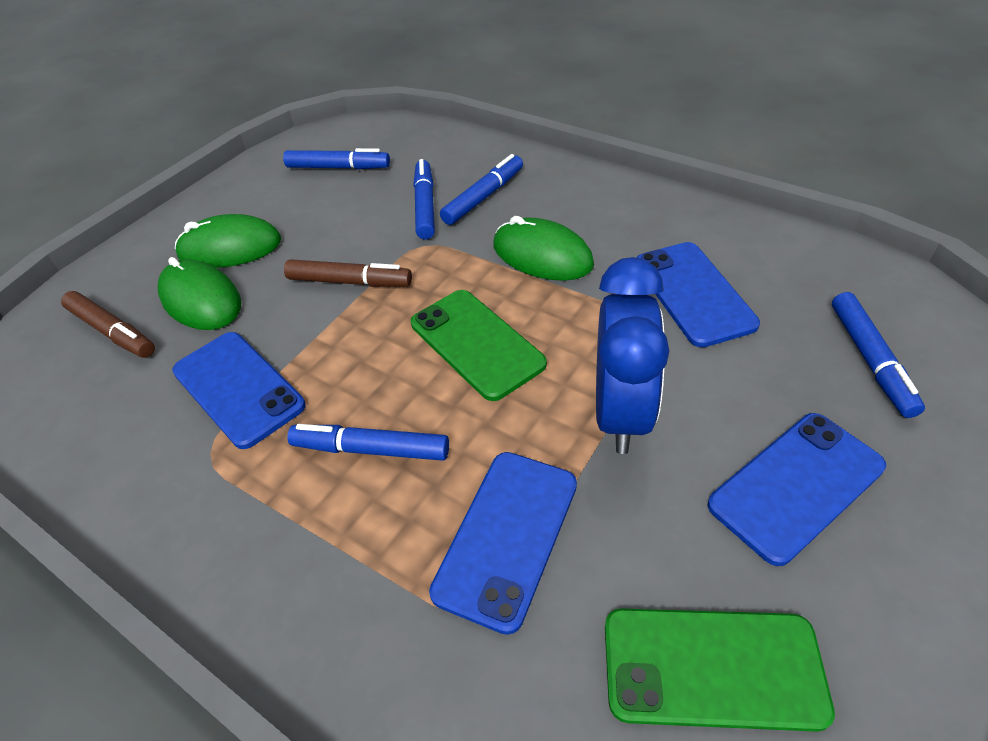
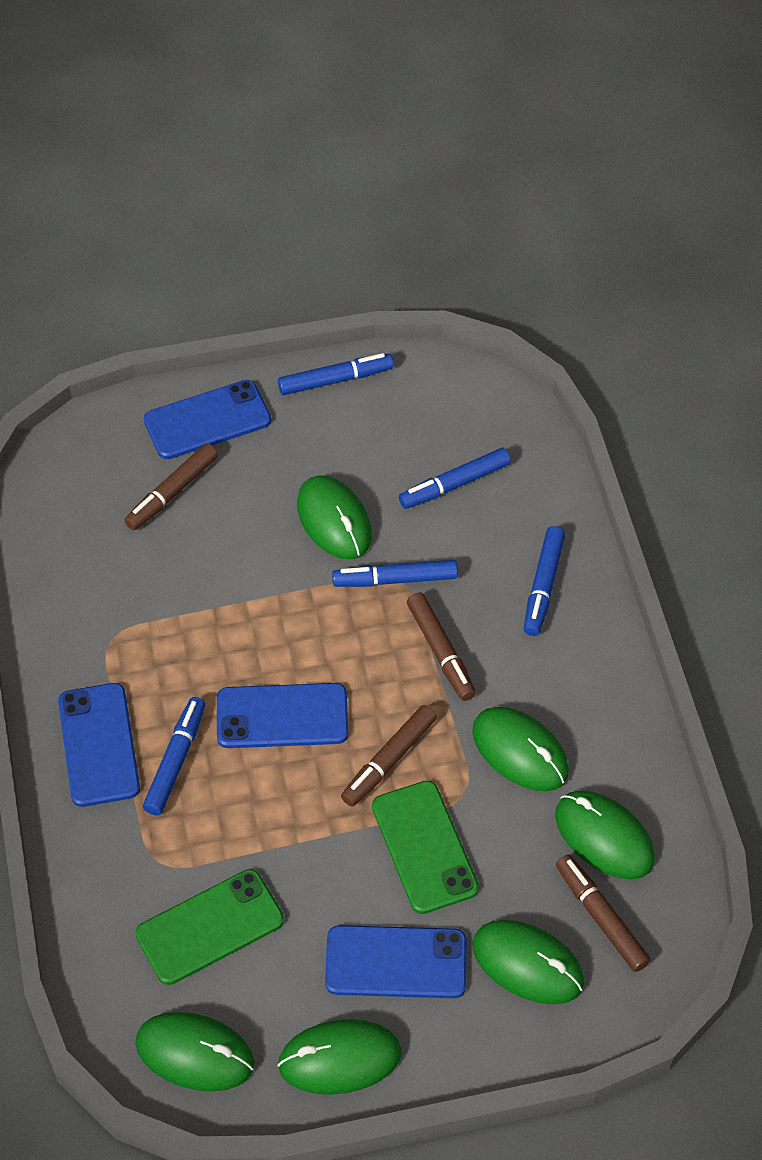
blue clock: [596,257,669,454] = 1 -> none = 0
brown marker: [61,291,155,358] [284,259,412,287] = 2 -> [124,443,218,530] [341,705,437,807] [407,592,476,701] [556,855,651,972] = 4
green mouse: [158,257,241,330] [175,214,281,268] [493,216,594,281] = 3 -> [135,1012,254,1091] [277,1019,401,1095] [297,475,372,560] [472,707,569,791] [472,920,584,1004] [555,791,655,880] = 6

